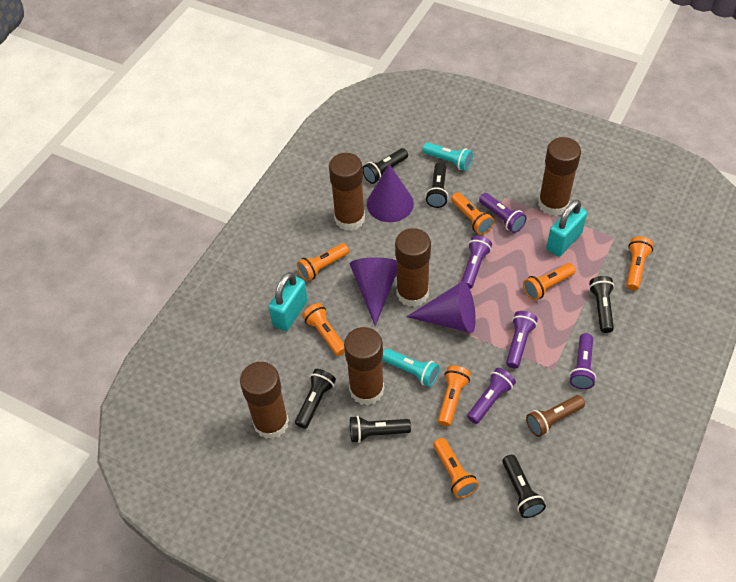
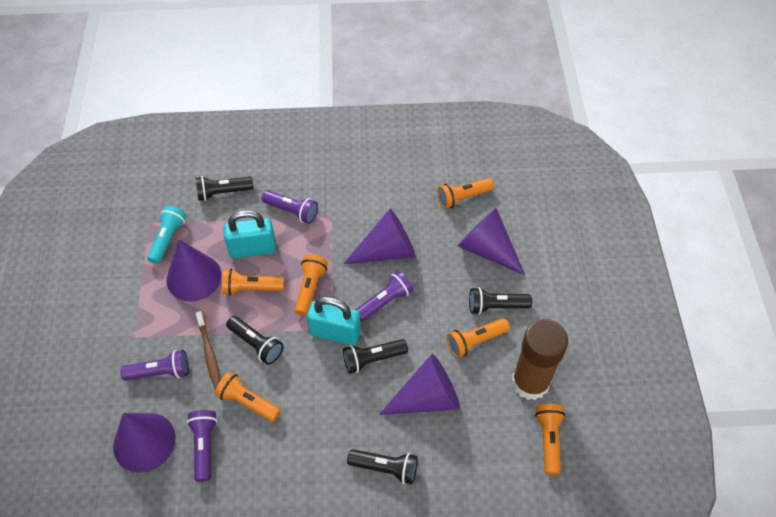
black flashlight: [295,369,336,429] [350,416,411,443] [362,148,408,184] [425,162,448,208] [502,455,546,518] [589,276,614,333] = 6 -> [195,176,253,201] [226,316,283,365] [343,339,408,374] [347,449,418,484] [469,287,532,315] = 5
brown flashlight: [526,395,585,437] = 1 -> none = 0
brown glue stick: [240,362,289,439] [329,153,365,231] [344,327,384,405] [395,228,431,307] [538,137,581,216] = 5 -> [512,319,568,400] = 1
brown toothbrush: none = 0 -> [196,311,221,389] = 1
orange flashlight: [297,243,349,281] [302,303,345,356] [433,438,479,498] [438,365,471,426] [451,192,494,235] [523,263,576,300] [626,236,653,291] = 7 -> [215,372,281,422] [222,269,284,295] [294,254,328,316] [437,178,494,209] [447,318,510,358] [535,404,565,475] = 6
purple cone: [350,257,397,326] [367,164,414,222] [406,281,476,333] = 3 -> [113,413,176,473] [166,239,222,301] [343,209,416,264] [379,354,460,415] [458,208,525,275] = 5
purple flashlight: [461,236,492,289] [467,368,516,424] [479,193,527,233] [506,311,538,369] [569,333,596,389] = 5 -> [120,350,189,381] [187,410,217,482] [261,190,318,224] [356,271,413,321] = 4
turquoise flashlight: [382,349,440,387] [423,142,473,171] = 2 -> [147,206,186,264] = 1

